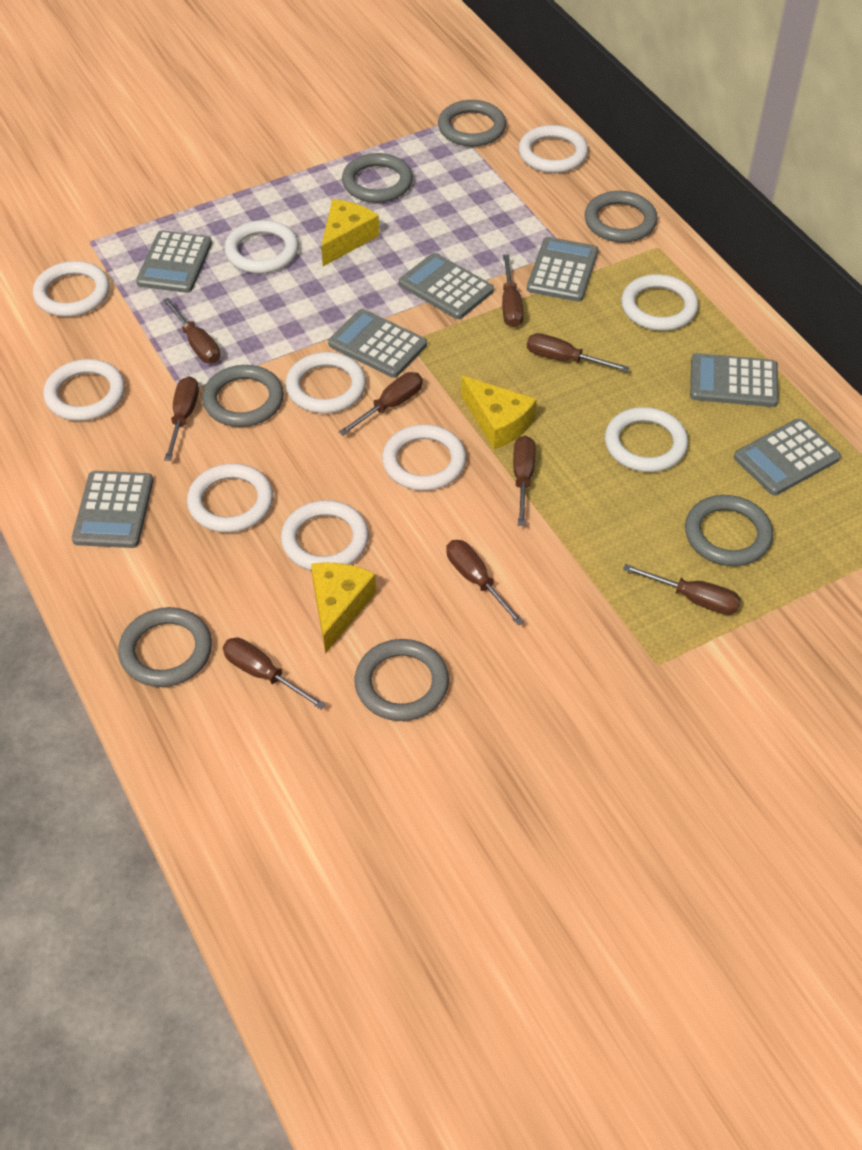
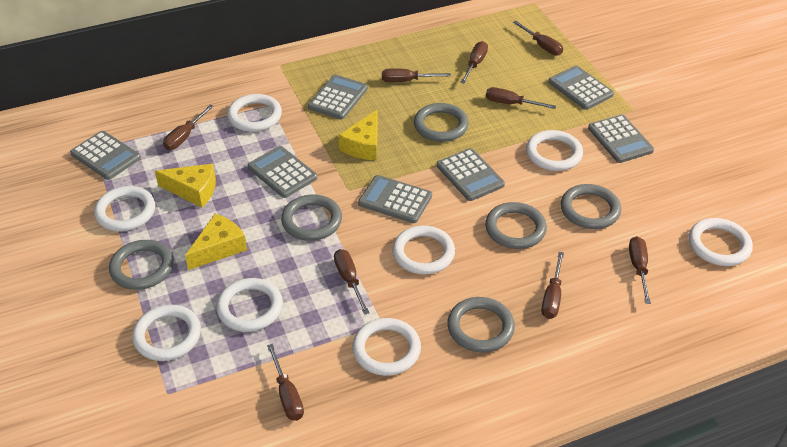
grey ring: [118,607,212,687] [202,365,284,427] [342,153,413,203] [354,639,449,721] [438,100,506,146] [585,191,657,243] [685,495,773,566] = 7 -> [109,240,174,290] [281,195,342,241] [414,103,469,142] [447,297,515,352] [485,202,547,249] [561,184,621,229] = 6
white ring: [33,261,110,317] [43,359,125,421] [187,463,273,533] [224,220,299,274] [281,500,369,571] [285,352,366,414] [382,424,466,491] [519,125,588,173] [605,407,688,472] [621,274,699,331] = 10 -> [94,186,155,231] [132,305,201,361] [216,278,283,332] [227,94,282,132] [352,318,421,376] [392,226,455,275] [526,130,583,171] [689,218,753,266] = 8

